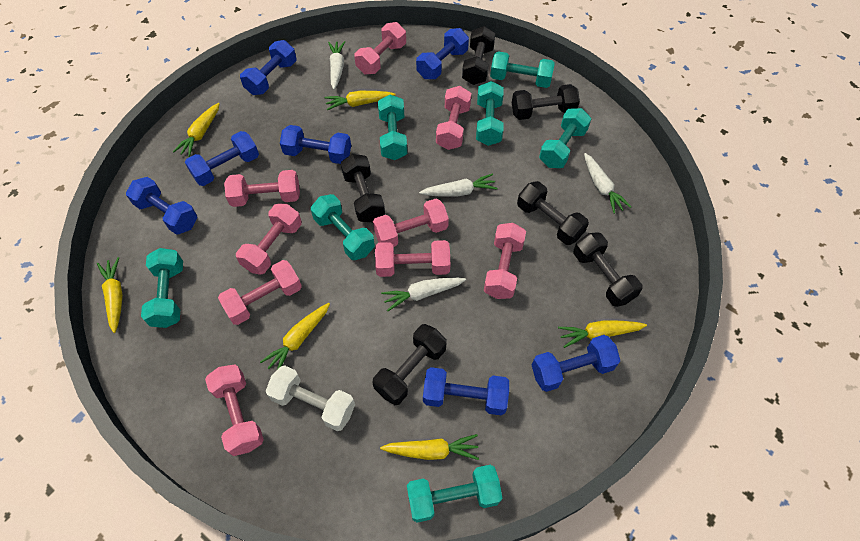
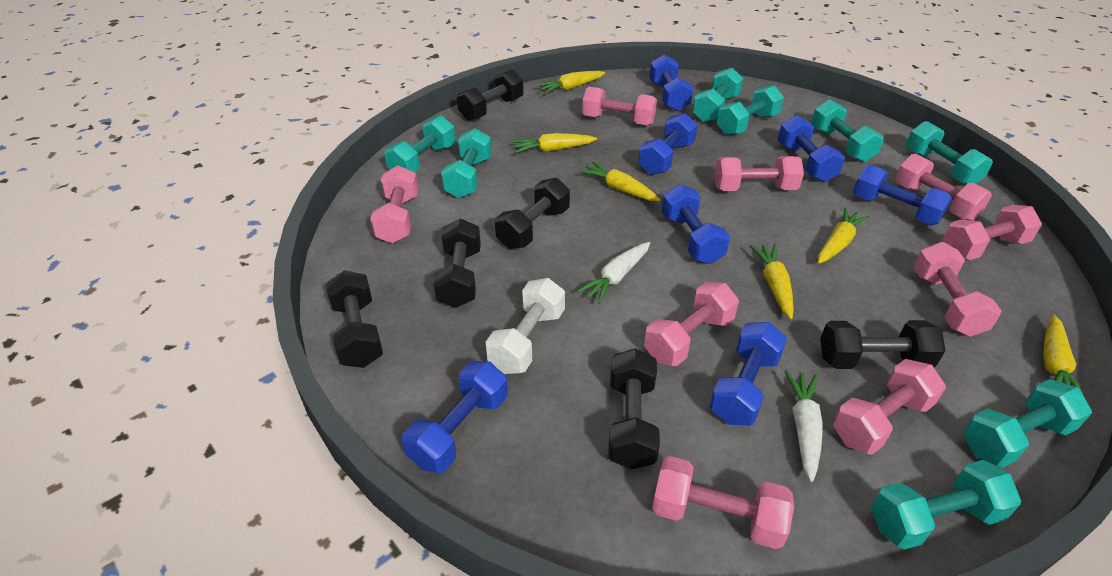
turquoise dumbbell: [141,248,183,328] [311,194,375,260] [378,95,407,160] [407,465,502,523] [476,81,504,146] [490,51,555,88] [539,108,591,168] = 7 -> [384,115,456,172] [441,128,492,198] [692,68,743,122] [717,85,784,135] [811,100,884,162] [871,460,1021,550] [906,121,993,185] [963,379,1092,468] = 8
white carrot: [328,41,345,90] [381,277,466,311] [419,174,497,197] [584,153,631,214] = 4 -> [577,242,650,304] [784,370,823,482] = 2

